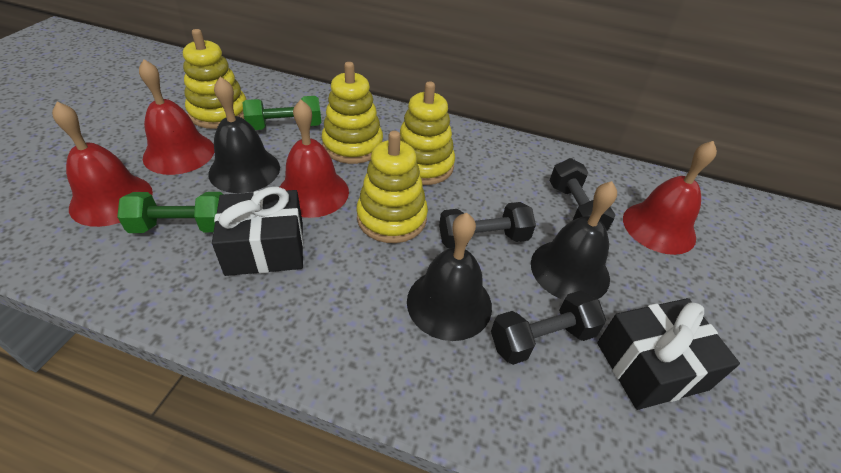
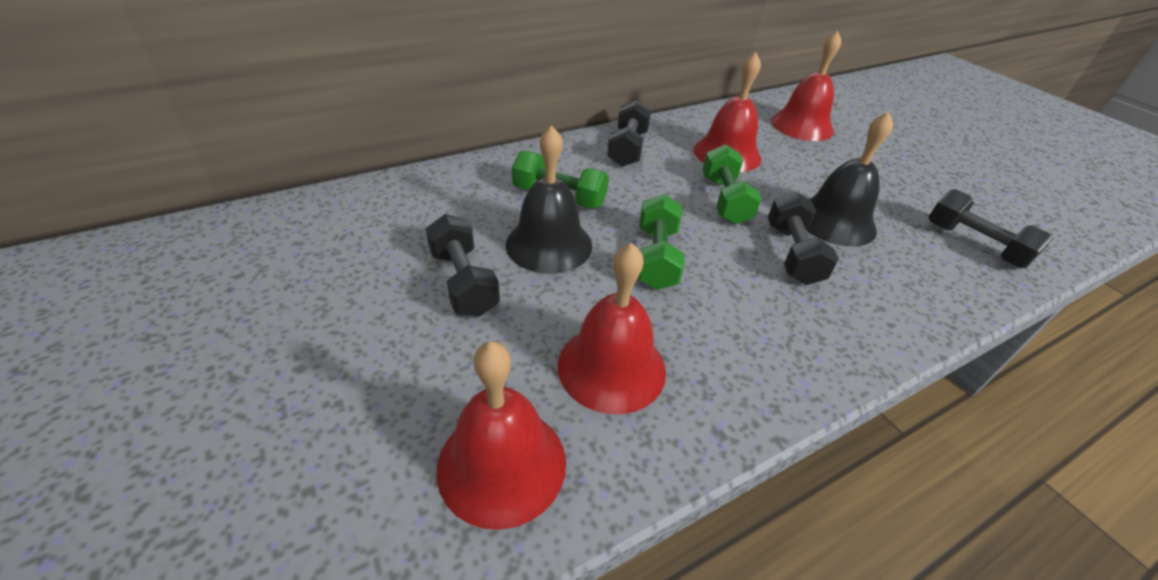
black bell: [208,77,280,193] [407,213,492,341] [531,181,617,300] = 3 -> [506,125,592,274] [806,112,893,246] = 2
black dumbbell: [439,202,536,249] [491,290,606,365] [549,158,615,231] = 3 -> [425,214,500,317] [607,100,651,167] [768,192,839,285] [928,189,1052,268] = 4
black gift: [212,187,304,276] [597,298,740,410] = 2 -> none = 0
green dumbbell: [117,192,223,233] [243,96,321,130] = 2 -> [512,150,609,209] [638,194,685,290] [702,144,762,224] = 3
yellow stacking toy: [183,29,247,129] [322,62,383,164] [356,131,428,243] [400,81,455,185] = 4 -> none = 0

